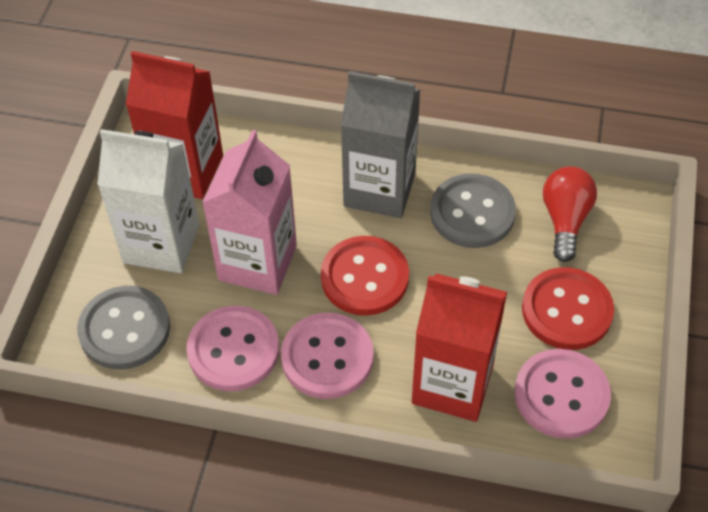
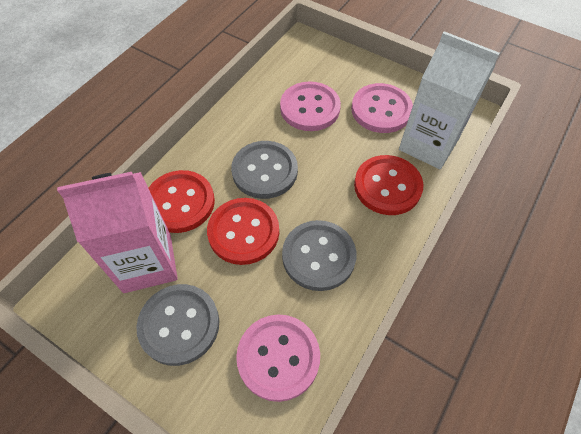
grey button: [77,286,170,369] [430,173,516,248] = 2 -> [136,284,219,366] [231,141,298,199] [282,220,357,291] = 3
grey carton: [341,71,420,218] = 1 -> none = 0
red button: [321,236,409,316] [522,267,614,350] = 2 -> [148,170,215,233] [207,198,279,265] [354,155,424,215] = 3
red carton: [126,51,223,199] [412,273,507,422] = 2 -> none = 0
red light bulb: [543,166,597,262] = 1 -> none = 0

